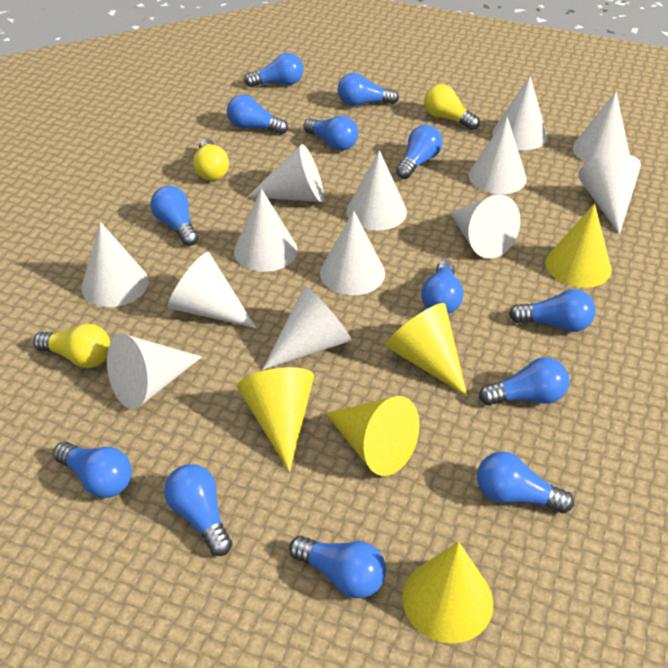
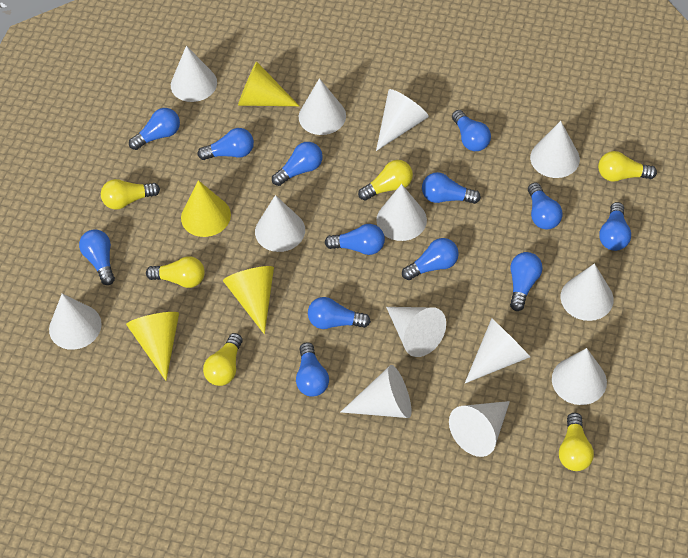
yellow cone: [237,367,314,472] [325,396,419,476] [385,303,467,396] [402,542,493,643] [546,204,612,288] = 5 -> [126,312,179,381] [181,180,231,237] [223,266,274,334] [238,61,299,106] = 4
yellow light bulb: [33,324,110,368] [193,139,229,181] [424,84,480,130] = 3 -> [101,179,160,210] [146,256,205,288] [203,333,243,386] [358,160,413,200] [559,413,594,471] [598,151,657,182] = 6

